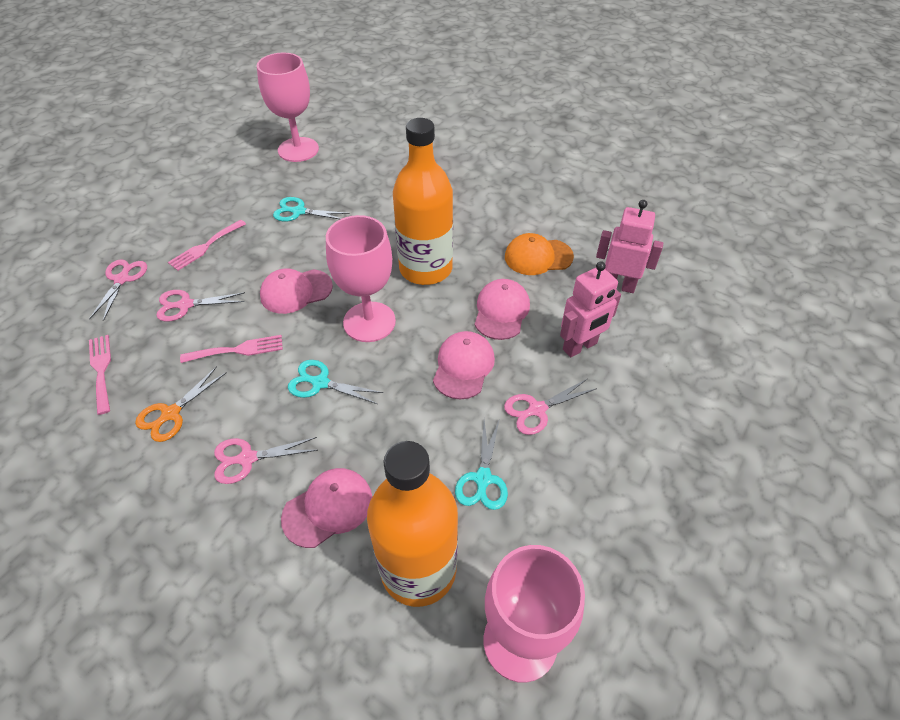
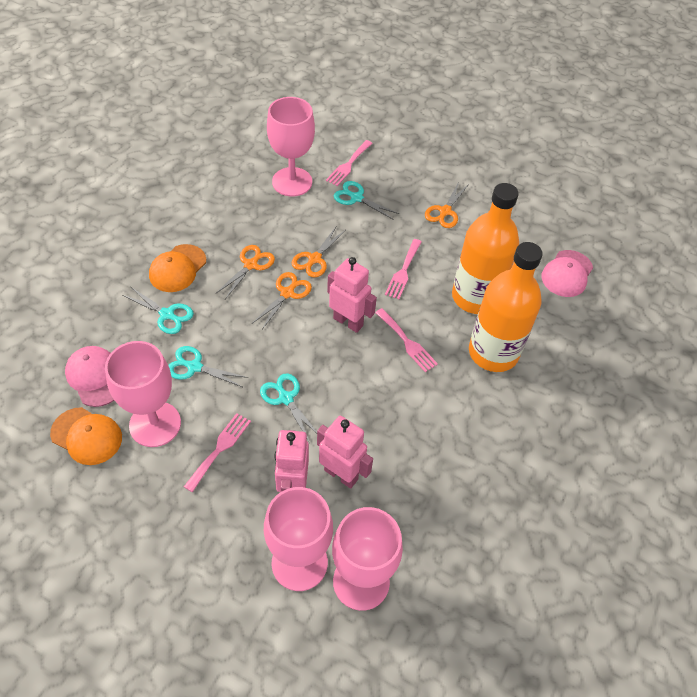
orange cap: [505,233,574,275] = 1 -> [50,407,122,465] [149,244,206,292] = 2
orange scissors: [135,366,227,442] = 1 -> [215,245,275,299] [253,272,312,329] [291,227,346,278] [425,182,469,228] = 4
pink cap: [260,268,333,314] [281,468,372,548] [433,331,495,400] [474,279,530,340] = 4 -> [65,346,115,407] [541,250,593,297] = 2
pink fork: [89,335,111,415] [168,220,246,271] [180,335,283,363] = 3 -> [184,413,251,492] [326,140,373,186] [375,308,438,372] [385,239,422,299] = 4
pink goblet: [257,52,319,162] [326,215,396,342] [484,545,585,683] = 3 -> [105,341,181,447] [264,487,333,591] [267,97,315,197] [332,507,403,611] = 4
pink robot: [560,261,621,357] [596,200,663,293] = 2 -> [274,430,309,492] [317,416,373,489] [327,257,377,333] = 3
pink scissors: [89,259,147,321] [156,290,245,322] [214,437,318,484] [504,379,597,435] = 4 -> none = 0
turquoise scissors: [273,197,350,222] [288,360,383,404] [455,418,508,510] = 3 -> [123,287,194,334] [168,346,248,387] [260,373,317,443] [334,181,399,220] = 4

